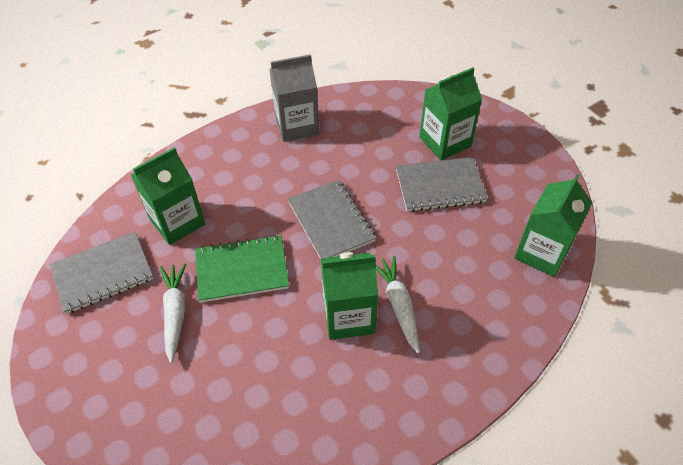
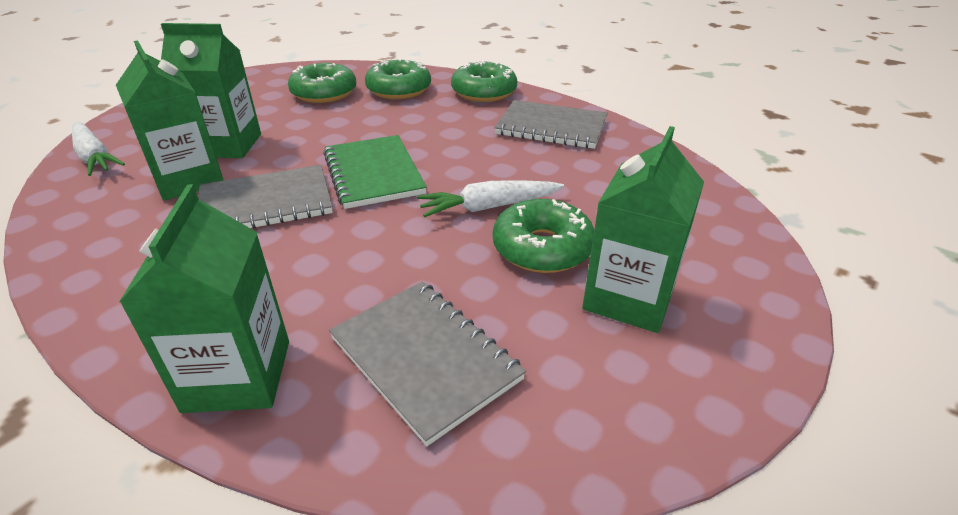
green donut: none = 0 -> [288,63,357,103] [365,58,431,99] [451,60,517,102] [493,199,594,273] = 4
grey carton: [269,54,319,142] = 1 -> none = 0

